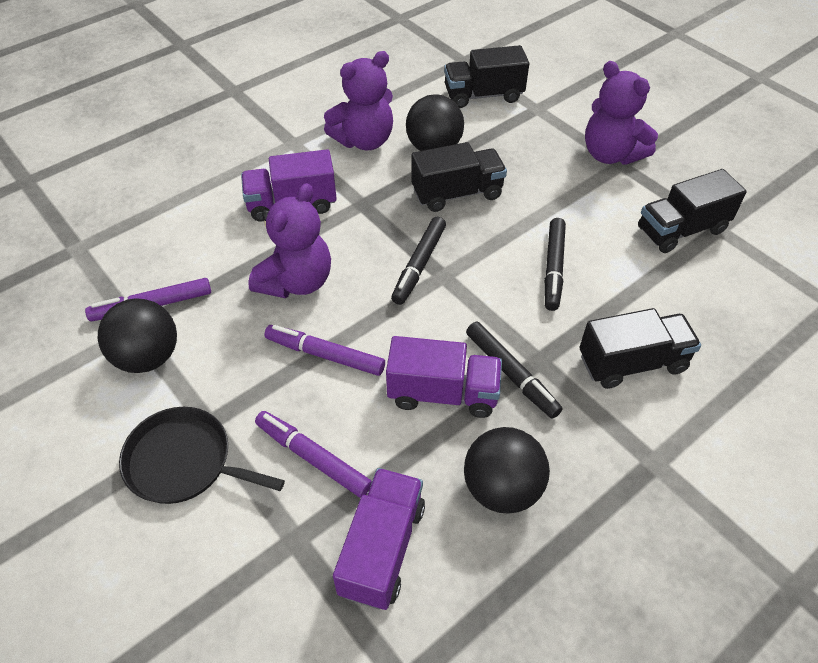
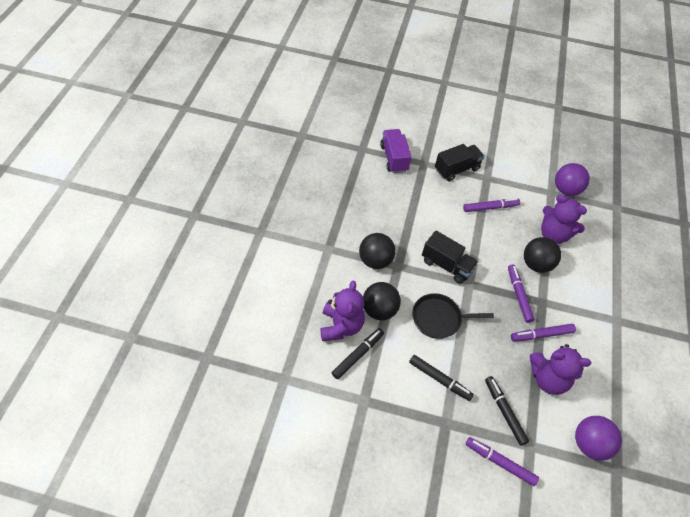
black truck: [411,142,507,212] [444,45,529,108] [579,308,701,389] [638,169,747,253] = 4 -> [422,231,478,284] [435,144,485,182] = 2
purple ball: none = 0 -> [555,163,590,196] [575,416,622,461] = 2
purple marker: [85,278,211,321] [255,411,372,498] [264,325,385,376] = 3 -> [463,198,520,212] [466,437,539,486] [508,264,534,323] [511,324,576,341] = 4
purple truck: [241,149,337,221] [333,468,425,610] [386,336,502,418] = 3 -> [380,129,412,173] = 1

